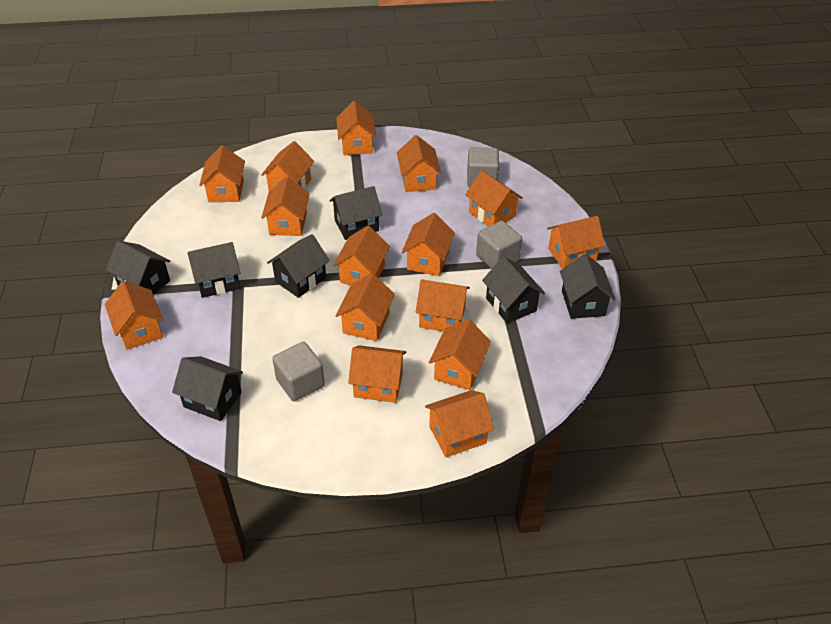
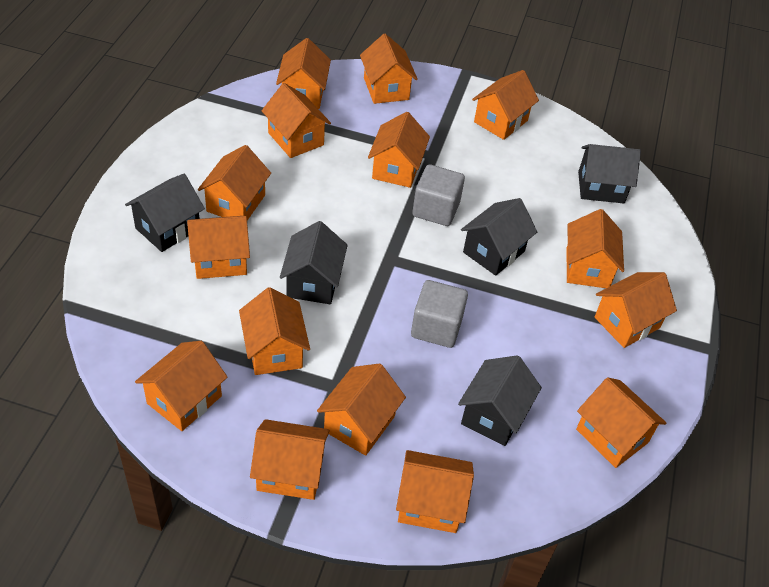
black house: [106,240,170,295] [172,356,243,421] [187,242,241,298] [267,234,330,298] [329,186,382,240] [482,257,545,323] [560,254,616,319] = 7 -> [125,174,205,252] [280,221,348,304] [458,355,542,446] [461,198,537,276] [578,144,641,203] = 5
grey cube: [272,342,325,402] [467,147,499,187] [476,221,522,269] = 3 -> [411,280,468,348] [412,164,465,226] = 2

